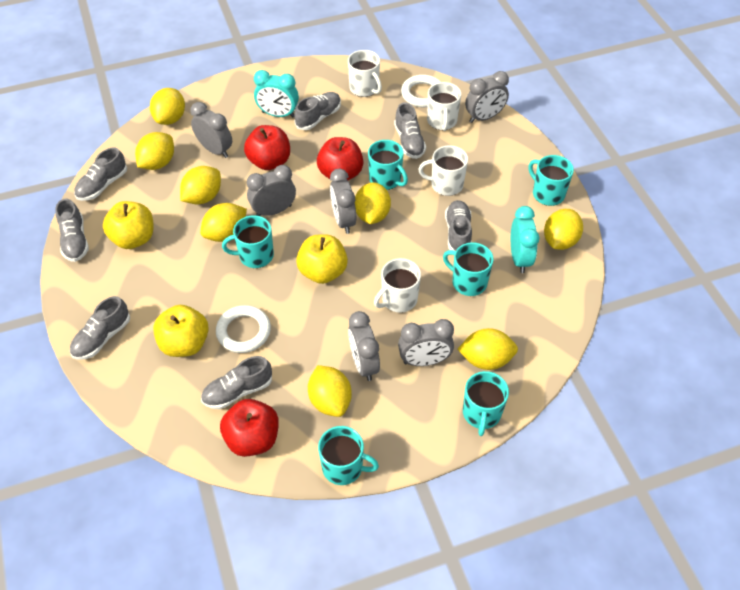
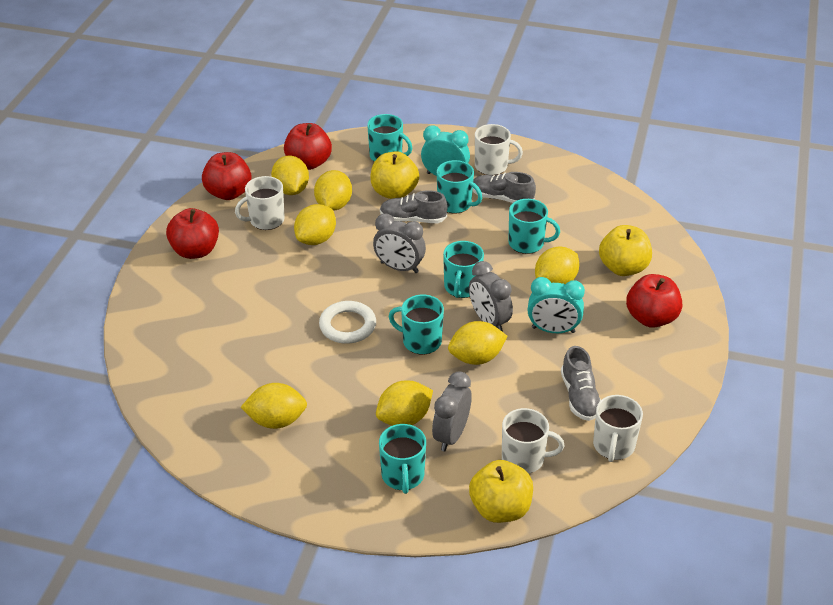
grey clock: [190,102,232,158] [247,165,296,216] [330,169,356,234] [348,311,380,381] [398,319,454,366] [465,71,509,123] = 6 -> [373,213,426,273] [432,371,472,451] [469,261,513,332] = 3
grey shoe: [55,199,89,262] [70,296,130,360] [74,147,127,201] [201,356,272,409] [294,92,341,130] [394,103,426,159] [445,200,472,251] = 7 -> [380,190,448,223] [473,172,536,203] [561,346,601,421] = 3
red apple: [220,399,279,457] [244,125,290,170] [317,137,363,180] = 3 -> [166,208,219,259] [202,152,252,200] [284,123,332,170] [626,274,682,328] = 4
white ring: [216,305,271,353] [401,75,441,107] = 2 -> [319,301,376,344] = 1
yellow lemon: [135,132,174,170] [150,88,185,125] [180,166,221,204] [200,203,247,242] [308,365,352,417] [355,182,391,224] [457,328,518,370] [544,209,583,250] = 8 -> [241,383,307,429] [271,156,309,195] [294,204,336,245] [314,170,352,211] [376,380,433,426] [448,321,508,365] [535,247,579,284] = 7

